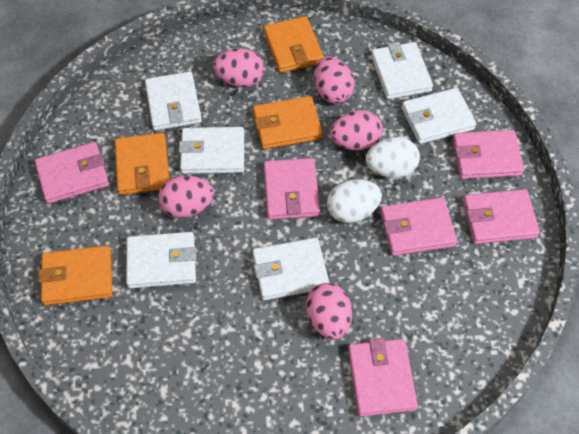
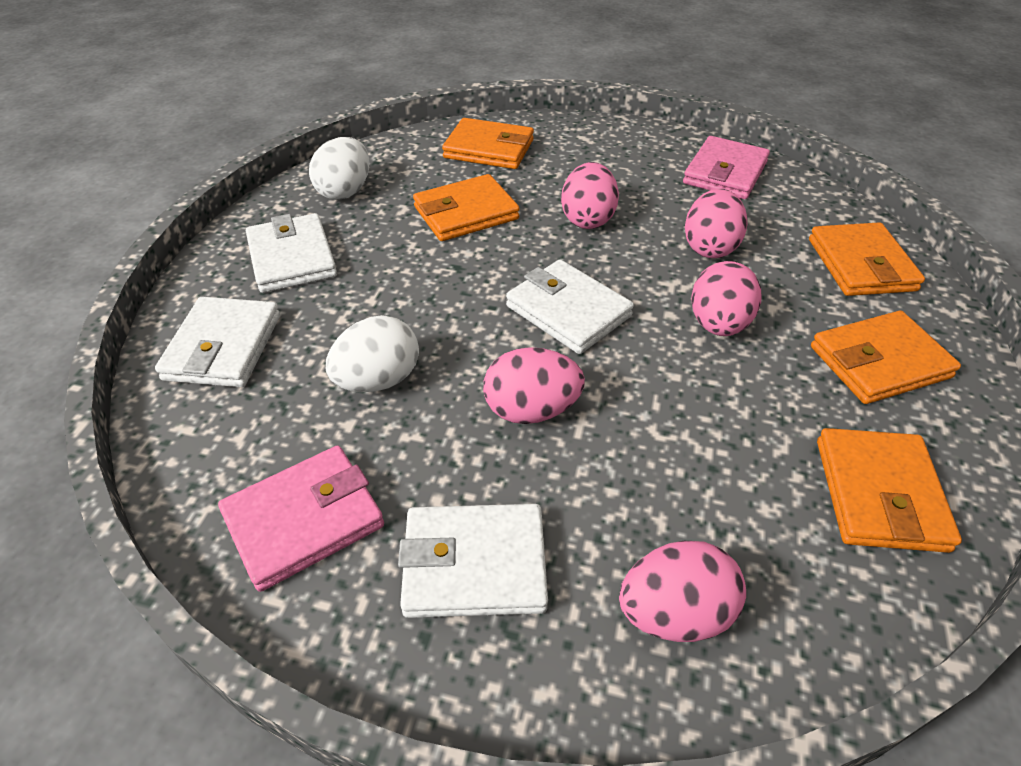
orange wallet: [38,245,113,305] [115,133,169,195] [253,96,323,149] [264,16,324,73] = 4 -> [413,174,519,241] [442,118,534,169] [809,222,925,296] [811,311,961,404] [817,428,962,553] = 5
pink wallet: [35,142,109,204] [264,158,320,220] [348,338,418,417] [380,198,457,256] [452,130,524,179] [463,189,540,244] = 6 -> [218,446,384,592] [683,136,770,199] = 2
white wallet: [126,232,196,289] [145,71,202,131] [179,127,244,174] [253,238,329,300] [371,42,433,99] [402,88,476,144] = 6 -> [155,297,280,387] [246,213,337,293] [398,504,548,618] [506,260,634,354] = 4

